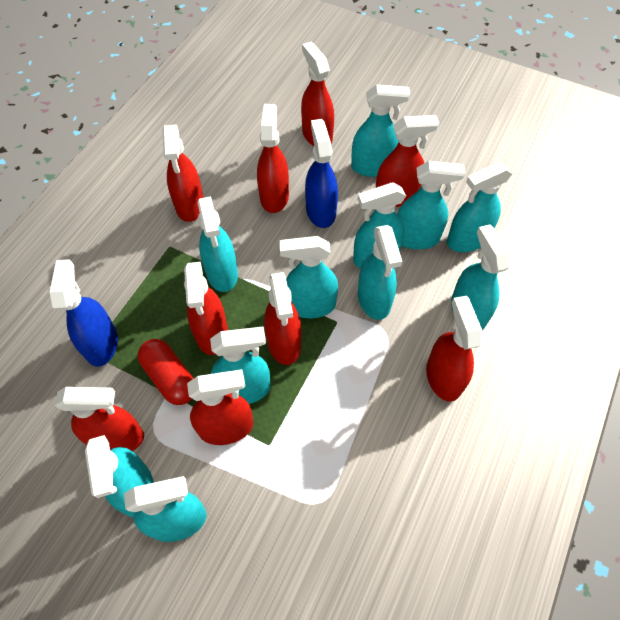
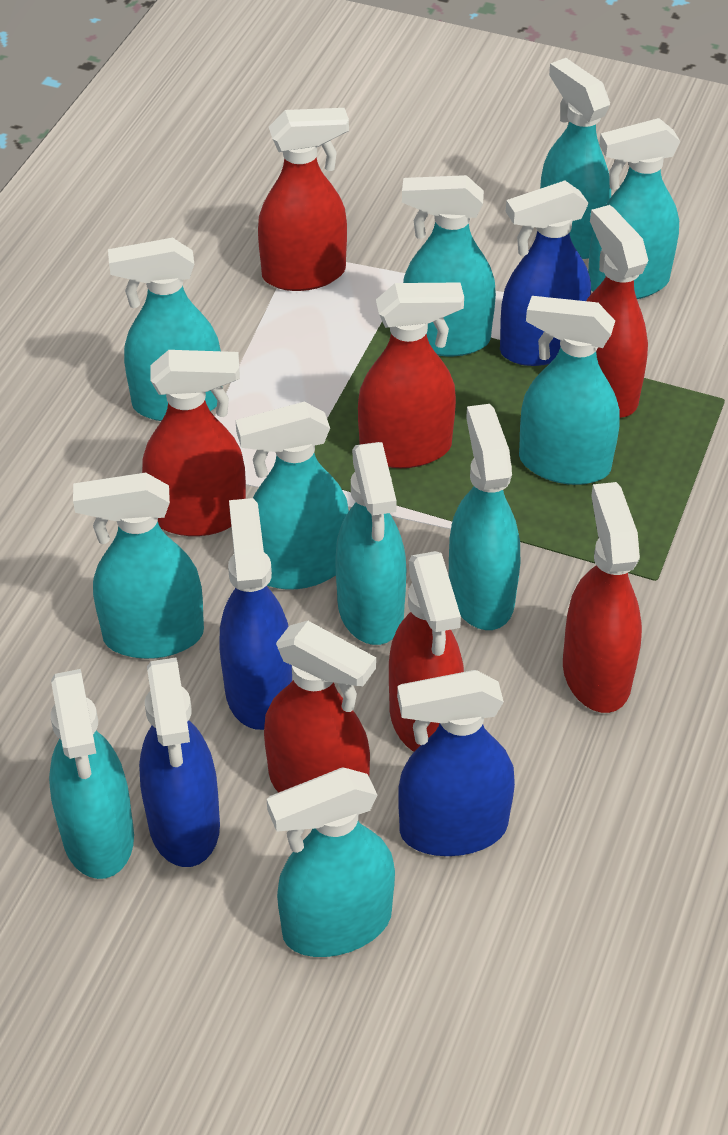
blue spray bottle: [50,259,118,367] [305,119,338,228] = 2 -> [139,658,220,867] [220,498,292,730] [397,670,515,856] [500,181,591,366] = 4
red capsule: [138,339,194,405] = 1 -> none = 0
red spray bottle: [55,387,144,451] [162,125,204,222] [184,262,228,355] [187,369,253,445] [257,104,289,213] [264,272,302,365] [301,41,334,146] [376,115,439,207] [426,296,483,401] = 9 -> [142,350,246,536] [258,108,349,291] [264,621,376,792] [358,282,464,468] [389,551,464,752] [563,482,642,713] [586,205,649,418] = 7

